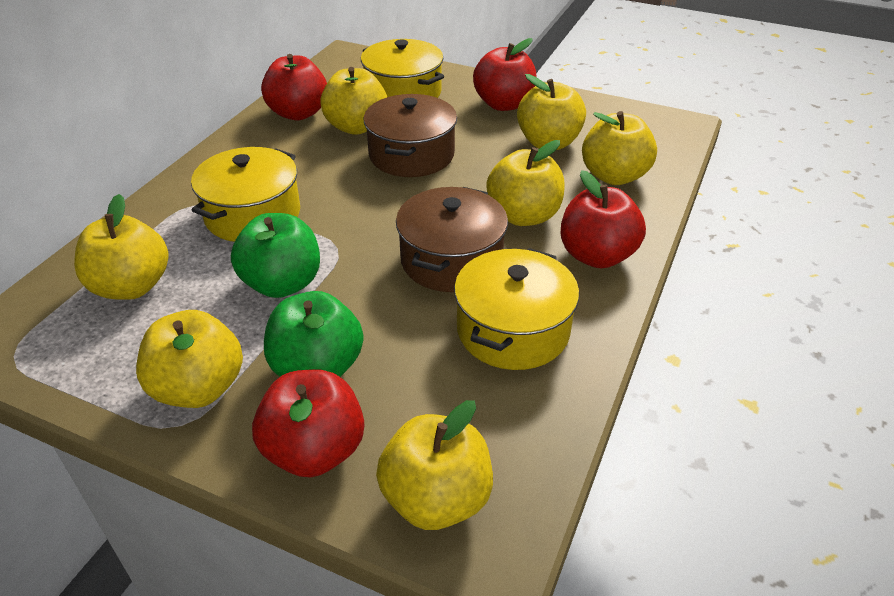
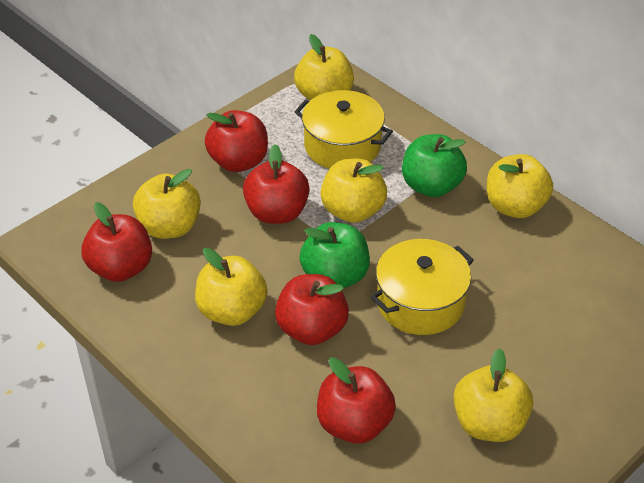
brown pot: [364,94,457,177] [396,187,508,292] = 2 -> none = 0
red apple: [252,369,364,477] [261,54,327,120] [473,38,536,111] [561,170,646,268] = 4 -> [81,202,152,282] [205,110,268,172] [243,144,310,224] [275,274,349,345] [317,357,396,444] = 5
yellow apple: [74,194,168,300] [136,310,243,408] [320,67,387,135] [376,400,493,530] [486,140,565,226] [517,74,586,150] [582,111,657,185] = 7 -> [133,169,201,239] [195,248,267,326] [294,34,354,100] [320,159,387,223] [454,348,533,442] [487,154,553,218] = 6
yellow pot: [191,147,300,242] [361,39,444,98] [454,248,579,370] = 3 -> [295,90,393,169] [371,239,474,335] = 2

